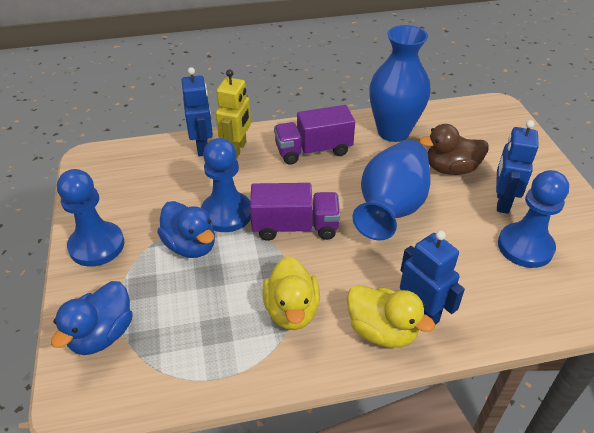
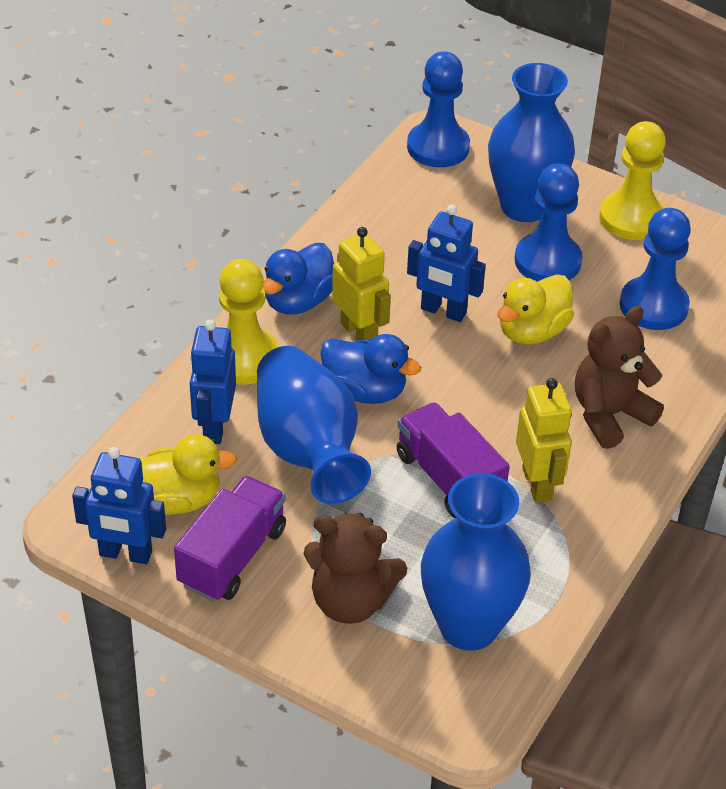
blue vase: [352,140,431,241] [369,25,431,142] = 2 -> [257,346,371,504] [421,473,531,651] [488,63,575,222] = 3
brown duck: [419,124,488,175] = 1 -> none = 0
brown teddy bear: none = 0 -> [304,513,407,624] [575,306,664,449] = 2
yellow pawn: none = 0 -> [219,259,279,385] [599,121,666,240] = 2
yellow robot: [216,70,251,159] = 1 -> [332,227,391,340] [516,378,572,503] = 2

